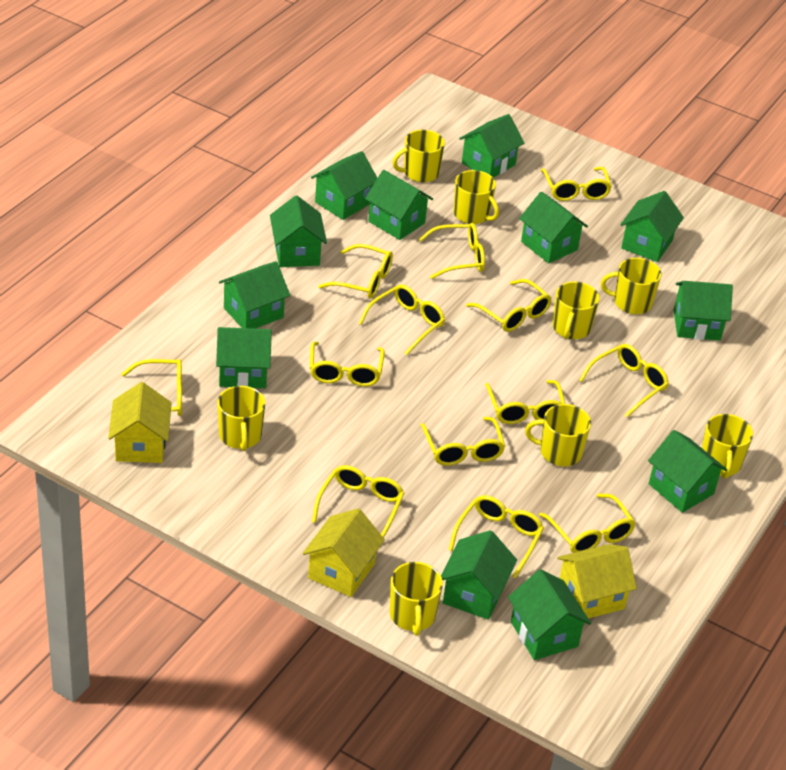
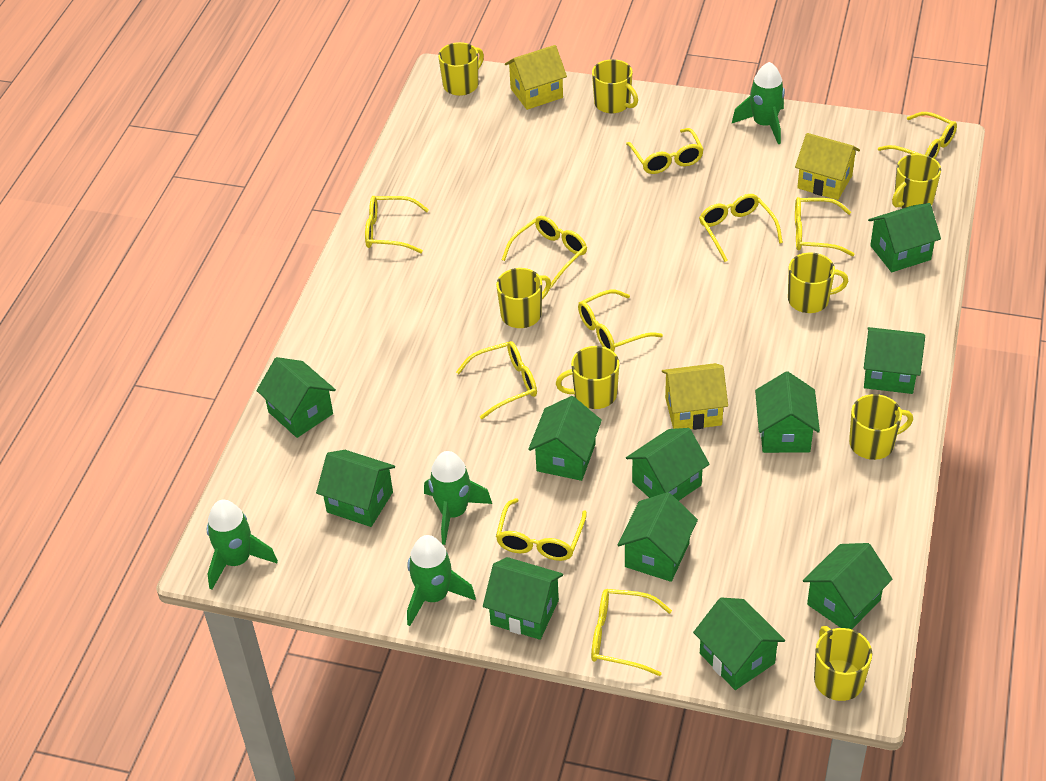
green house: [216,327,272,388] [219,261,290,329] [270,196,327,267] [311,151,377,220] [365,170,433,240] [441,530,517,620] [459,114,524,178] [508,569,591,660] [519,192,588,263] [620,191,684,262] [648,430,727,513] [674,281,733,340] = 12 -> [256,357,336,438] [316,450,395,527] [483,557,563,640] [528,396,602,481] [618,492,698,582] [626,428,710,501] [693,597,785,690] [755,371,820,453] [803,543,893,629] [864,327,925,394] [868,203,941,272] = 11
green rocket: none = 0 -> [206,500,278,590] [407,535,476,626] [424,451,492,545] [732,62,785,144] = 4
yellow glasses: [121,359,182,416] [310,342,385,387] [312,465,404,538] [318,244,393,299] [358,284,445,355] [419,223,485,279] [421,417,505,466] [449,495,544,579] [466,279,552,332] [485,380,565,424] [539,494,636,553] [541,167,612,201] [579,344,669,417] = 13 -> [365,196,429,253] [456,341,537,419] [496,498,587,561] [502,216,587,288] [578,290,663,352] [591,589,672,676] [626,128,704,174] [699,194,783,262] [795,197,855,256] [878,112,957,159] = 10

